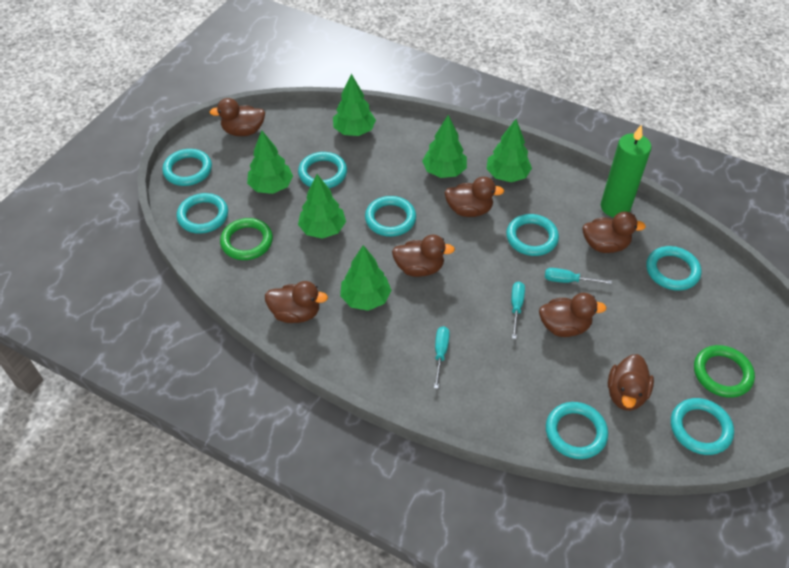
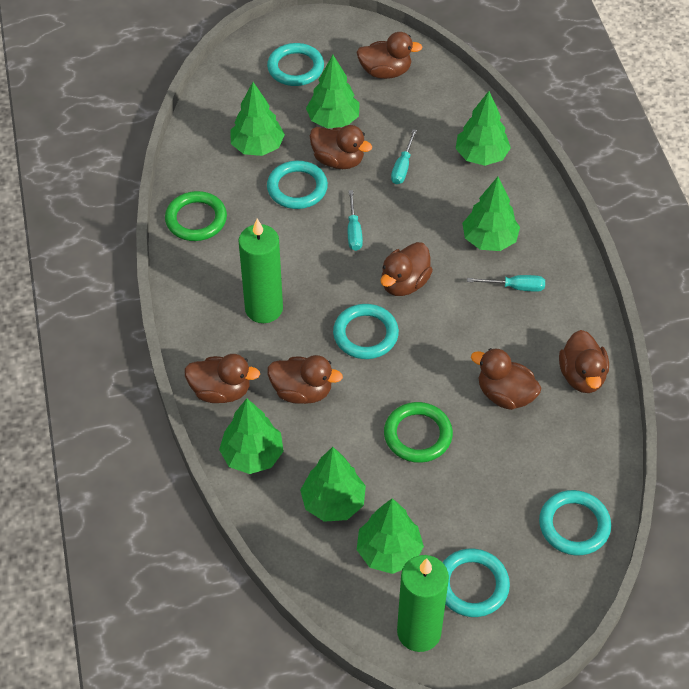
green candle: [601,124,651,217] = 1 -> [238,219,283,323] [397,555,449,652] = 2
green tree: [247,131,293,194] [298,174,346,239] [333,74,376,136] [340,245,391,311] [422,115,467,178] [486,119,532,182] = 6 -> [219,398,284,474] [230,82,285,156] [300,447,366,522] [306,55,360,129] [357,498,424,574] [456,91,511,166] [462,177,520,251] = 7
turquoise ring: [162,149,212,186] [177,193,228,234] [298,152,347,188] [365,196,416,237] [506,214,559,256] [546,402,608,459] [646,246,701,291] [671,398,734,455] = 8 -> [267,43,324,86] [267,161,328,209] [333,304,399,359] [442,549,510,617] [539,490,611,555] = 5

